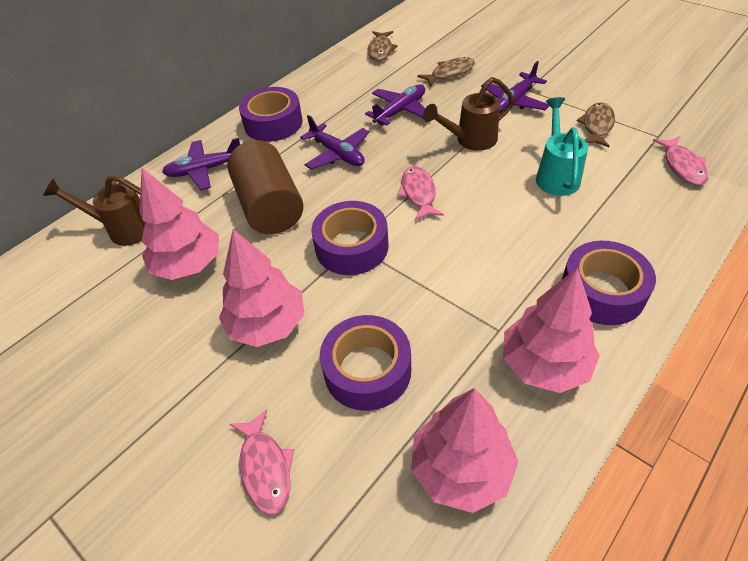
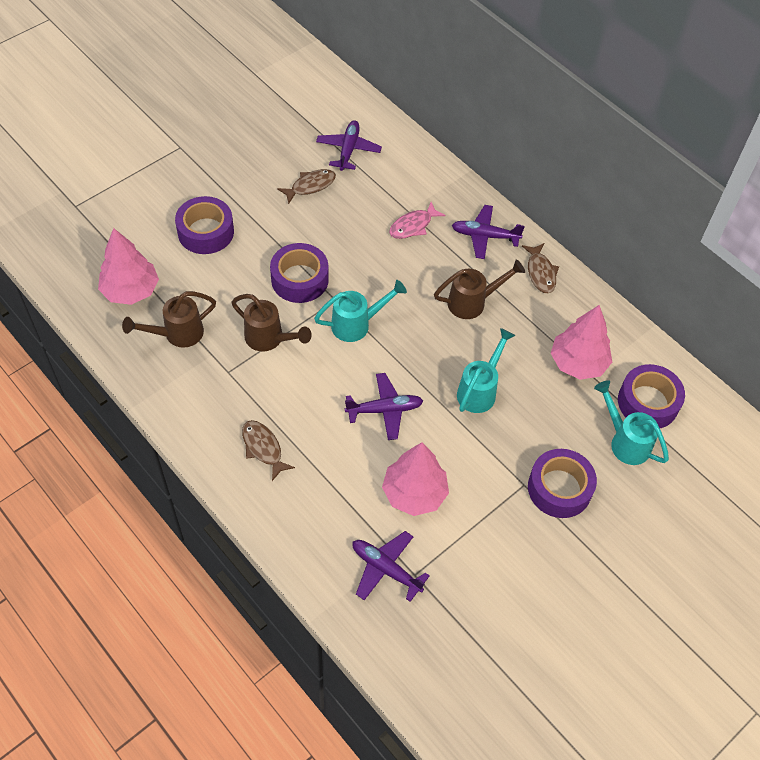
brown cylinder: [227,140,303,234] = 1 -> none = 0
brown watering can: [43,175,145,246] [423,77,514,151] = 2 -> [122,291,216,348] [231,294,312,351] [434,259,525,319] = 3
pink fish: [230,409,294,515] [397,166,444,220] [653,136,708,185] = 3 -> [389,202,446,239] = 1
pink tree: [139,168,219,280] [219,229,305,347] [411,388,518,513] [503,268,600,393] = 4 -> [98,228,159,305] [382,442,449,516] [551,305,612,380] = 3
turquoise watering can: [536,97,588,196] = 1 -> [314,280,407,342] [457,328,515,413] [594,380,669,465] = 3

